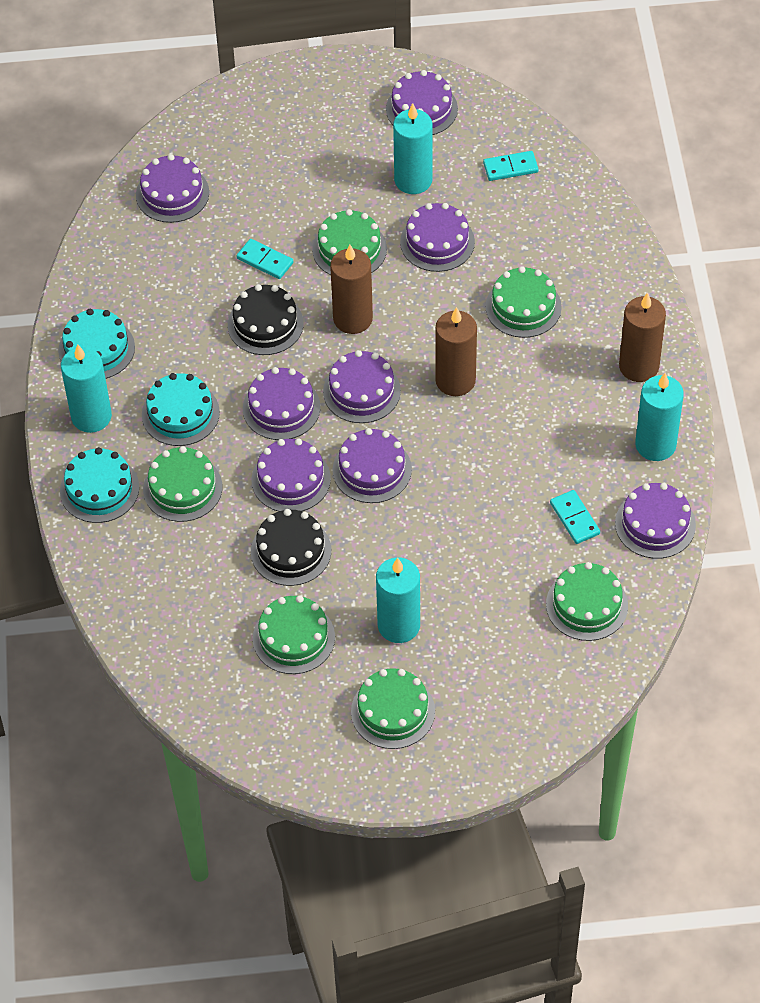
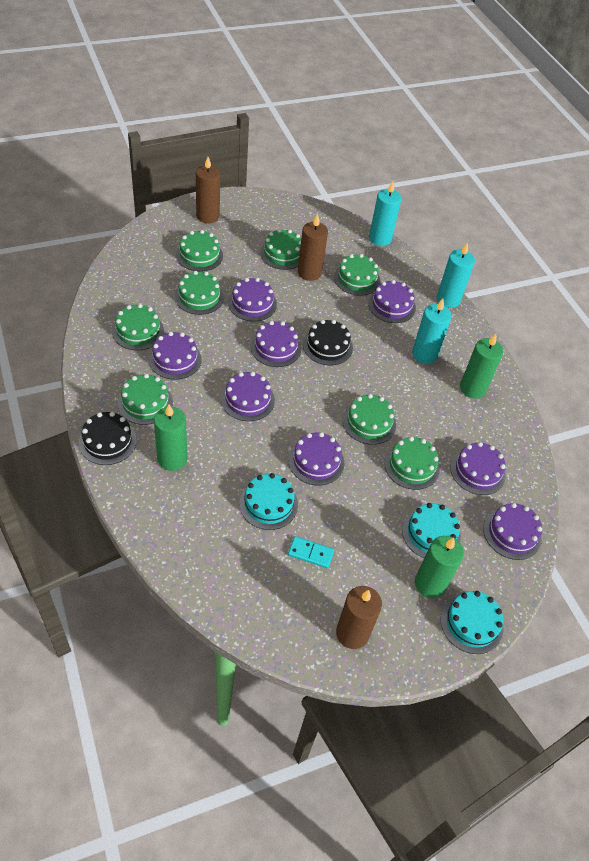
green cake: [143,446,222,522] [253,595,335,674] [312,209,387,275] [351,668,435,749] [485,266,562,338] [546,562,628,641] = 6 -> [112,304,164,350] [118,374,173,425] [175,271,224,315] [176,230,223,271] [260,229,301,270] [334,254,380,296] [343,394,396,445] [384,436,440,490] = 8
green candle: none = 0 -> [154,404,187,471] [415,536,464,598] [460,334,504,399] = 3
turquoise candle: [61,344,112,433] [376,558,420,643] [393,103,433,194] [635,373,684,461] = 4 -> [369,181,402,246] [412,299,452,364] [437,242,475,308] = 3
turquoise domino: [236,239,293,279] [483,151,538,181] [550,490,600,544] = 3 -> [288,536,334,568] = 1

